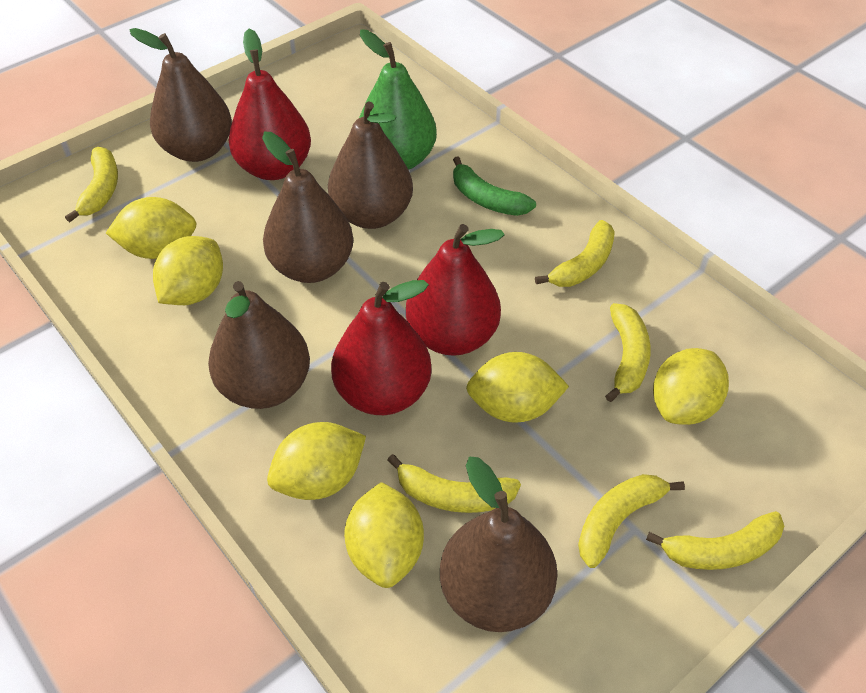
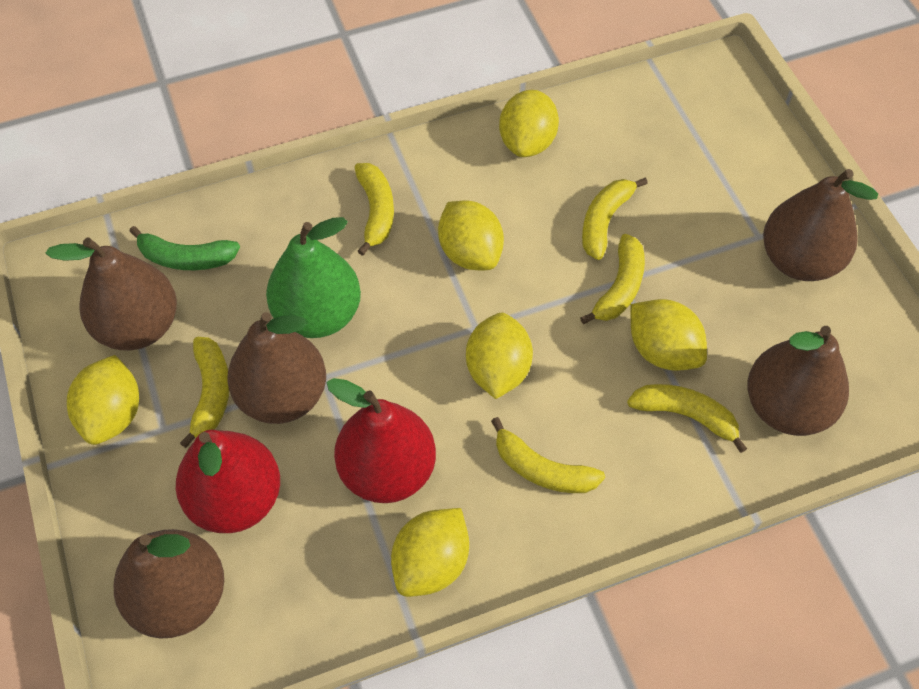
red pear: [228,29,311,180] [331,280,432,415] [406,224,505,356] = 3 -> [176,430,280,533] [326,378,436,503] = 2

